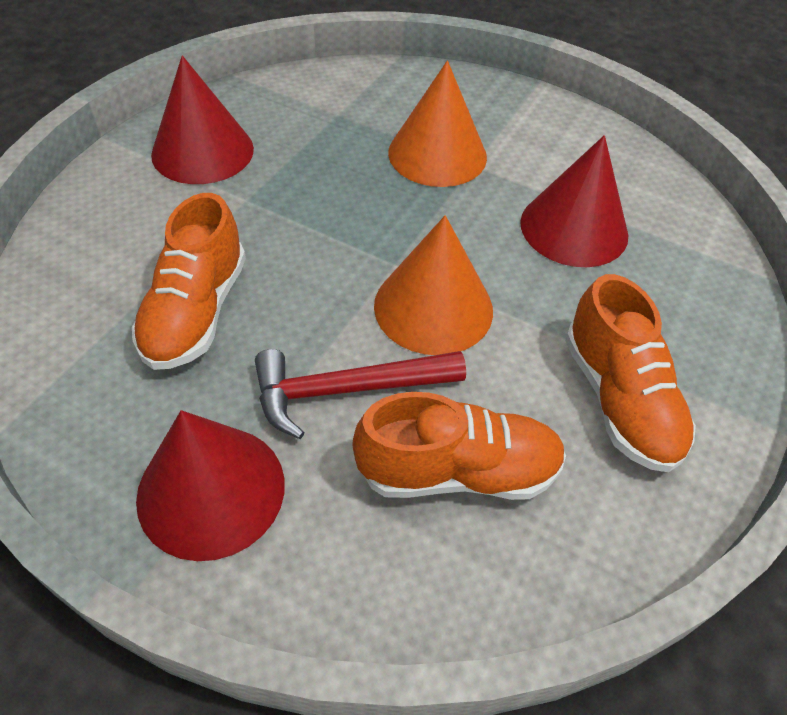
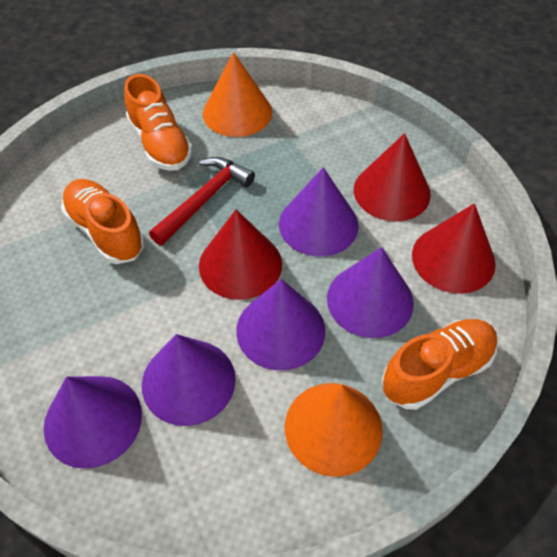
purple cone: none = 0 -> [44,376,142,469] [142,334,236,426] [236,279,325,370] [279,167,359,257] [327,247,414,338] = 5

